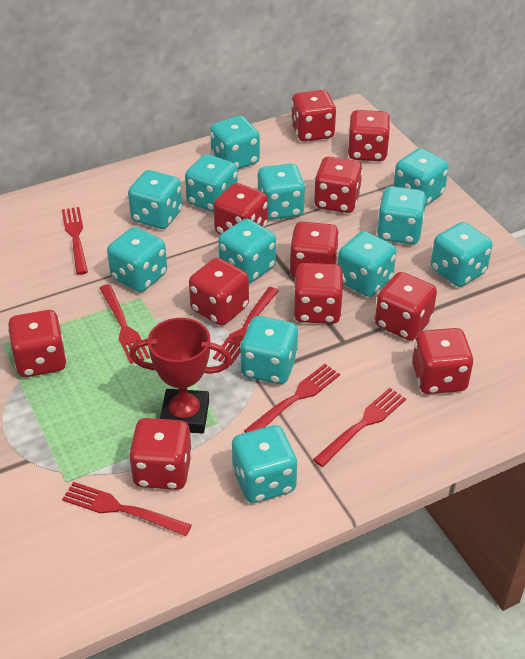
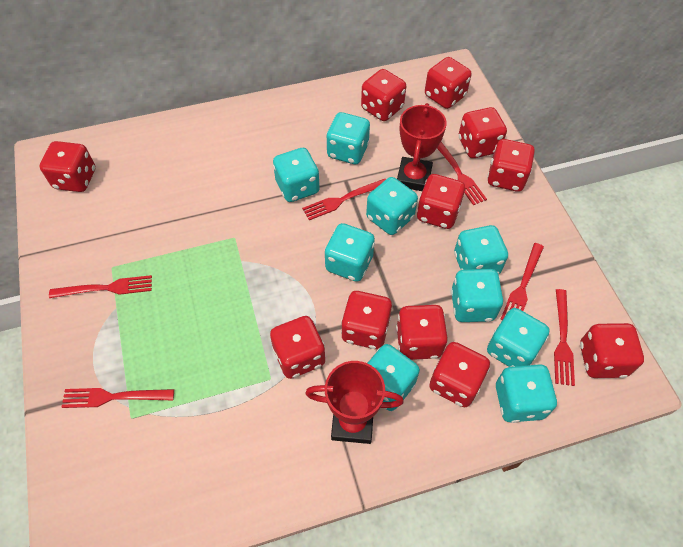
red trophy: [129,318,232,434] = 1 -> [306,361,404,444] [397,103,447,191] = 2
turquoise dice: [107,227,167,292] [128,170,182,229] [185,154,238,212] [210,116,260,170] [218,219,276,283] [232,425,298,503] [240,316,298,384] [258,163,306,220] [338,231,396,297] [376,186,426,244] [393,148,449,206] [431,222,492,287] = 12 -> [273,148,320,202] [325,223,375,282] [326,112,370,164] [366,177,418,235] [367,344,420,411] [451,269,503,322] [454,225,508,274] [487,308,550,367] [496,364,557,423] = 9

